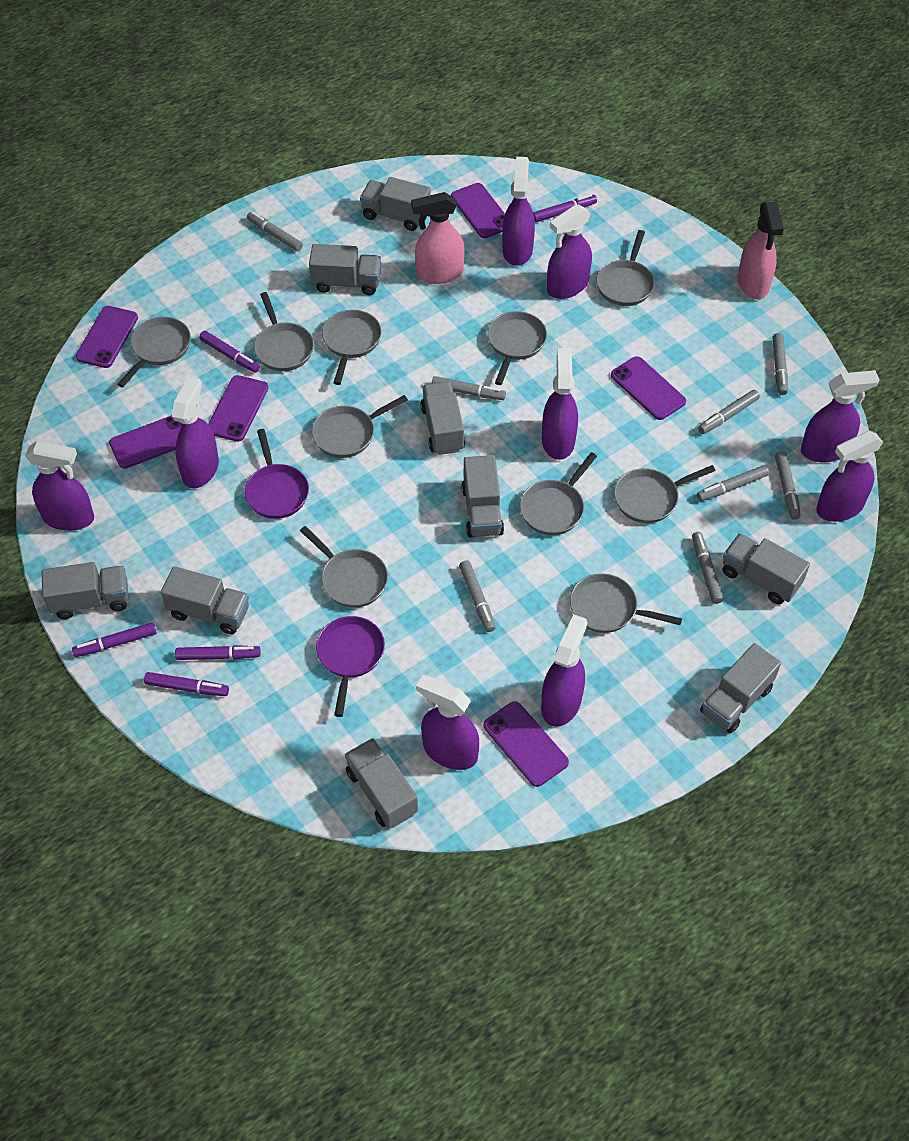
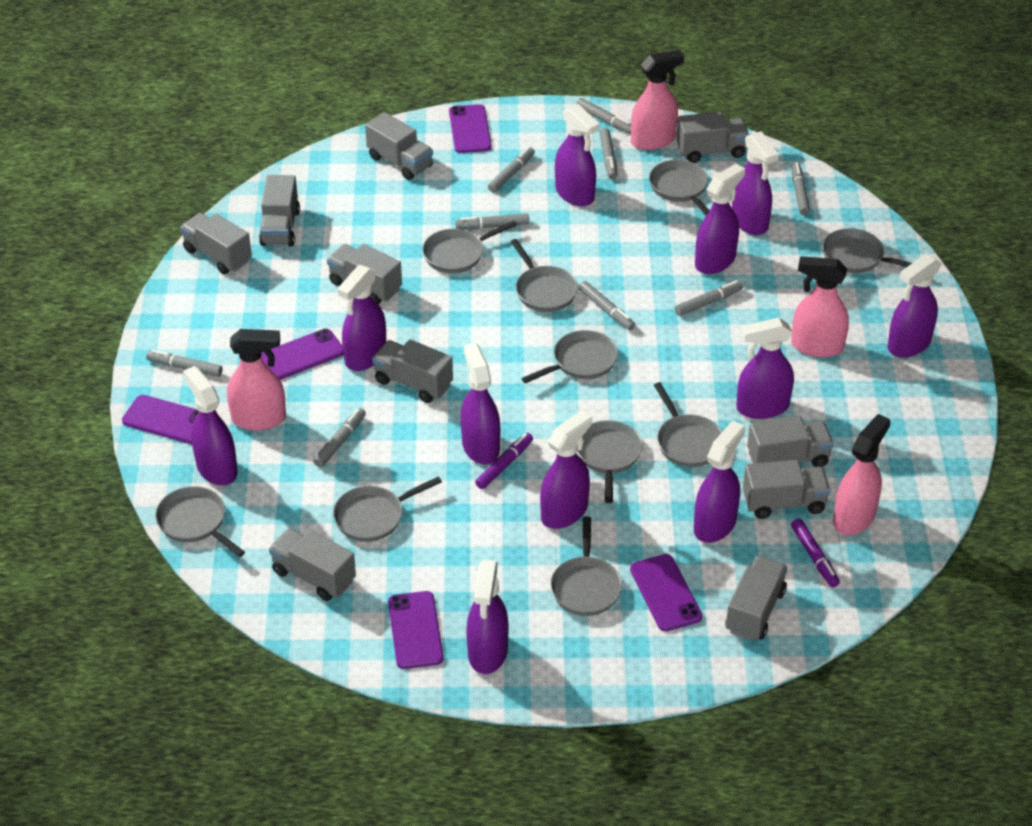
grey marker: [247,212,303,251] [432,376,506,400] [459,560,496,632] [692,532,724,604] [697,465,769,501] [698,390,760,434] [773,333,788,395] [775,451,801,520] = 8 -> [146,350,222,377] [313,408,366,467] [455,213,529,229] [488,147,535,192] [576,98,631,134] [579,281,635,330] [600,128,617,179] [675,280,743,316] [791,162,810,215] = 9
grey truck: [42,562,129,619] [161,566,249,635] [309,244,381,295] [345,738,418,828] [360,177,431,231] [420,382,465,455] [461,455,504,537] [700,643,781,733] [722,533,810,604] = 9 -> [180,213,252,274] [259,175,300,246] [269,528,356,601] [327,244,402,304] [365,112,433,180] [372,340,453,403] [676,112,749,163] [725,556,787,641] [743,460,830,519] [747,415,834,467] = 10
pink spray bottle: [411,192,465,284] [738,202,784,299] = 2 -> [227,329,286,431] [631,50,684,150] [791,256,849,358] [833,414,890,535] = 4
purple marker: [72,623,157,657] [144,672,229,696] [175,645,261,660] [199,331,260,373] [533,194,597,222] = 5 -> [475,433,533,489] [791,519,840,587] = 2
purple pan: [245,429,309,519] [316,616,385,717] = 2 -> none = 0
purple phone: [76,306,138,368] [109,415,182,469] [208,375,268,442] [451,183,505,238] [483,701,569,787] [611,356,686,420] = 6 -> [122,395,199,444] [261,329,344,380] [388,591,444,669] [449,104,492,153] [630,554,702,631] = 5
purple spray bottle: [25,441,94,531] [172,376,219,488] [416,675,479,770] [502,157,535,266] [541,614,588,727] [542,348,578,460] [547,204,592,299] [801,370,880,462] [816,431,884,522] = 9 -> [183,366,238,486] [337,265,386,371] [461,343,500,465] [466,560,509,674] [540,410,593,529] [555,104,600,206] [694,421,745,543] [695,164,745,274] [732,131,779,235] [736,318,794,419] [888,254,942,358] = 11

